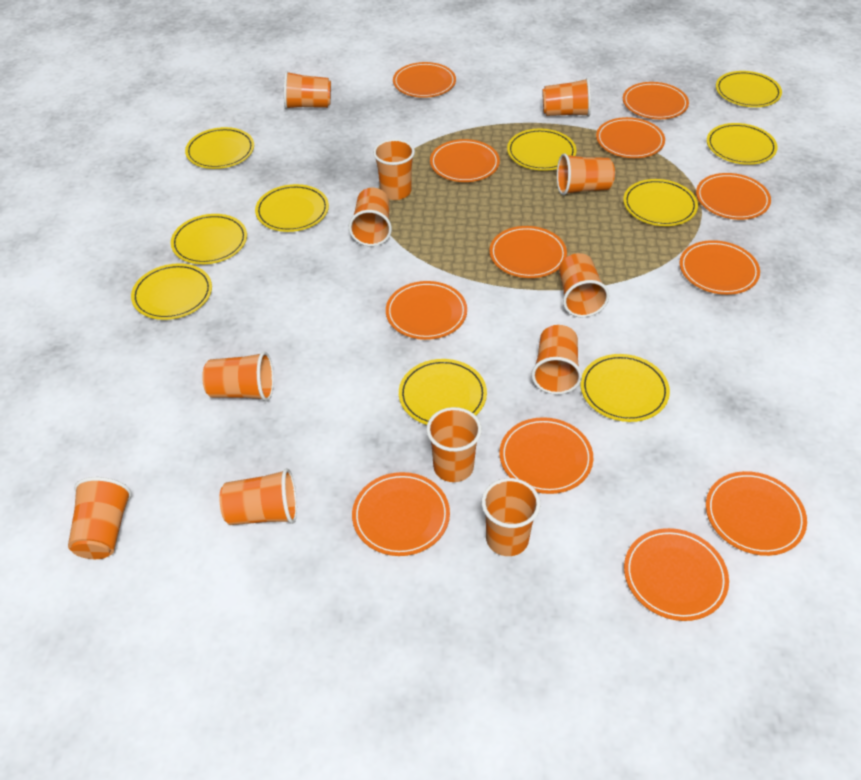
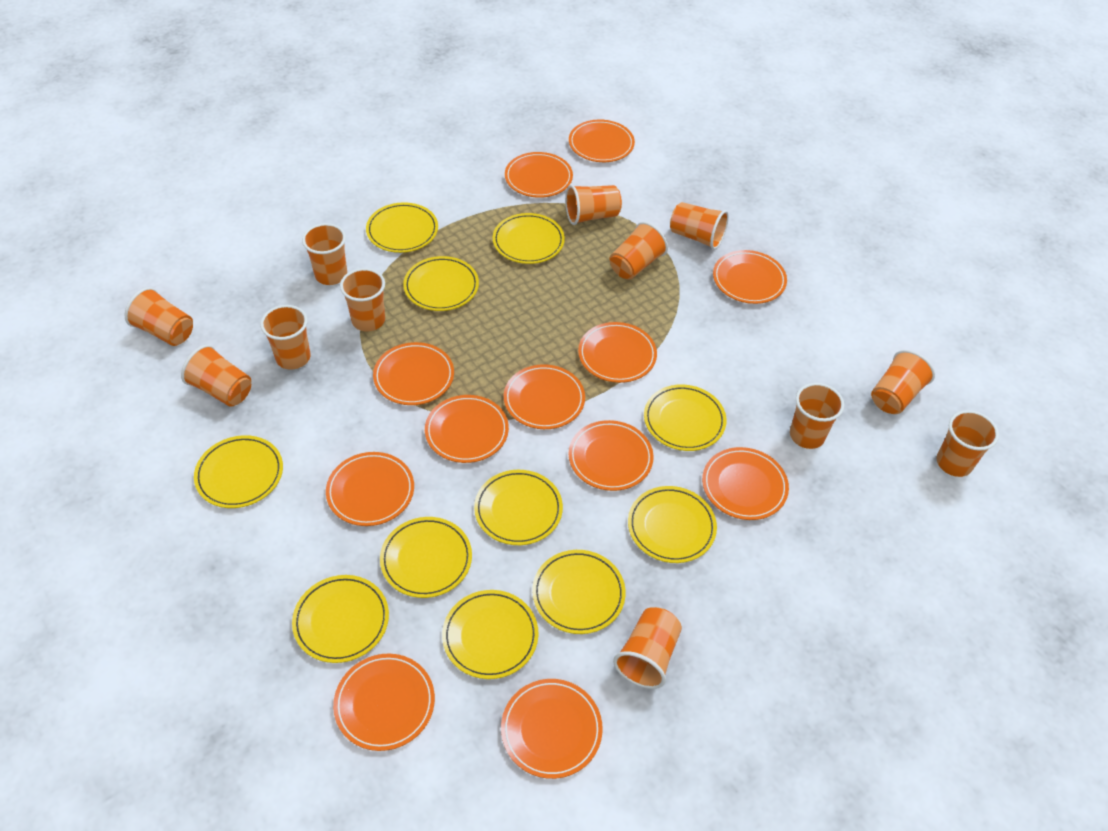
yellow plate: [131,263,212,320] [171,214,247,264] [185,127,254,169] [255,184,329,232] [399,359,487,425] [507,129,576,171] [581,354,670,422] [623,179,698,226] [707,123,777,165] [716,71,782,107] = 10 -> [194,435,283,508] [292,575,389,663] [366,202,438,253] [380,517,472,598] [403,256,479,311] [442,590,538,679] [474,470,563,545] [493,213,565,264] [532,550,626,634] [628,486,717,563] [644,384,726,451] = 11

